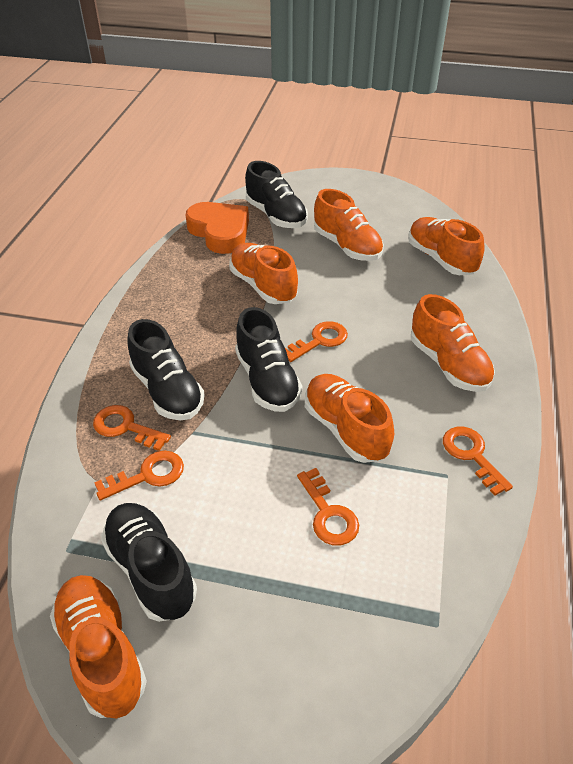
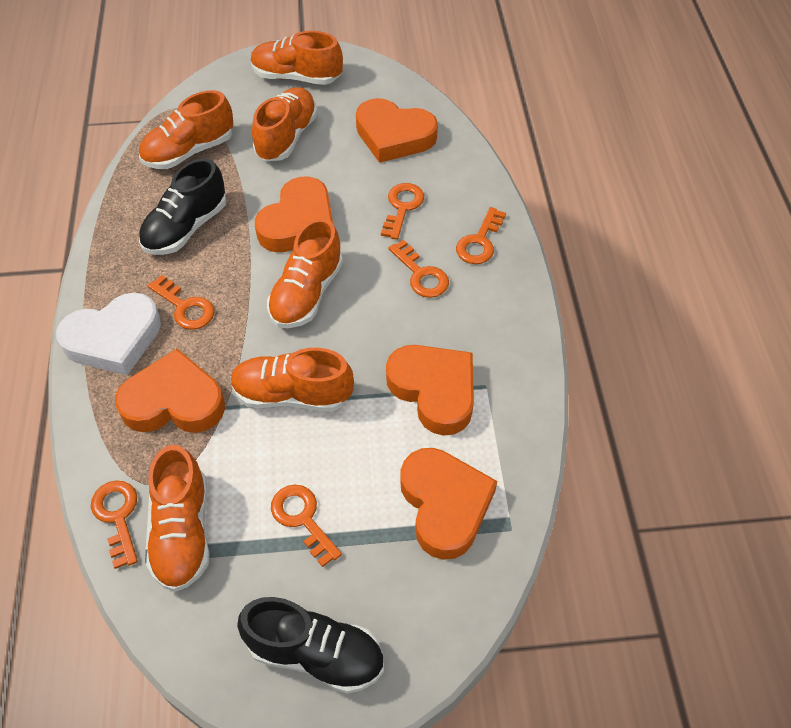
black shoe: [101,503,197,622] [127,319,205,420] [235,307,302,412] [245,161,308,228] = 4 -> [139,158,226,255] [237,597,384,694] = 2
orange heart: [186,202,249,254] = 1 -> [115,349,225,433] [255,177,333,252] [356,98,438,163] [386,345,474,436] [400,448,497,560] = 5
orange key: [93,405,171,451] [94,451,184,501] [285,321,348,362] [297,468,359,546] [443,427,513,496] = 5 -> [91,481,138,569] [147,275,214,330] [271,484,342,567] [381,183,424,240] [388,239,449,298] [456,207,506,264] = 6
white heart: none = 0 -> [56,292,161,375] = 1

